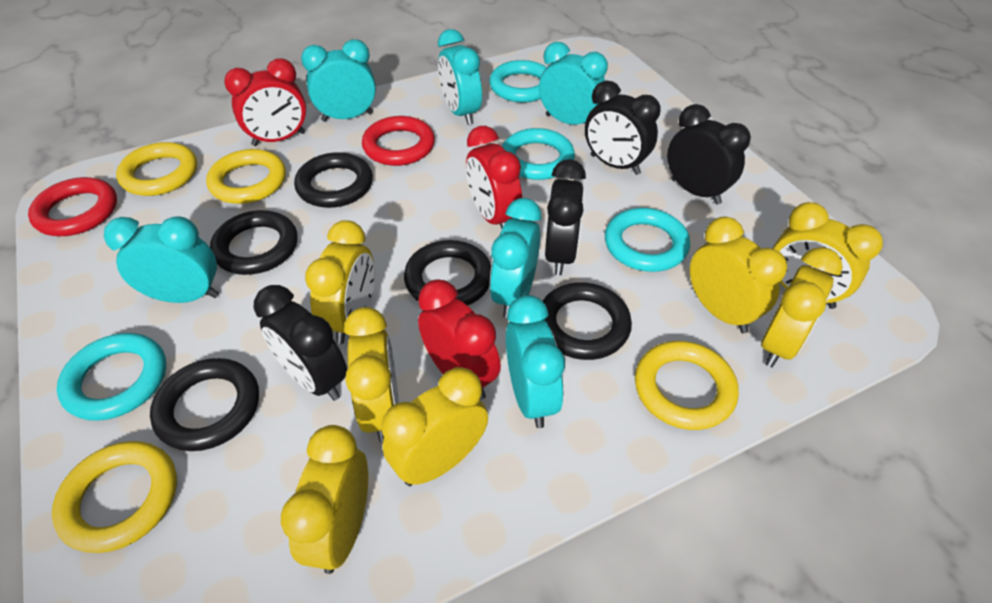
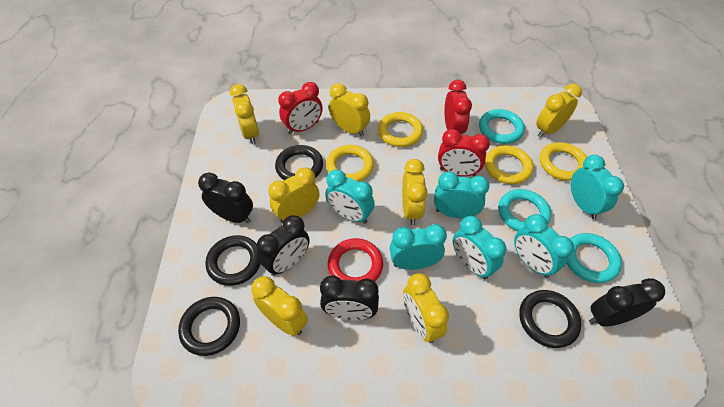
black ring: [150,358,259,451] [210,210,298,275] [294,152,373,208] [404,240,491,306] [543,282,632,360] = 5 -> [178,297,240,356] [206,235,260,286] [275,145,323,180] [519,290,581,348] = 4
red ring: [28,177,117,236] [362,116,435,166] = 2 -> [328,238,383,282] = 1
turquoise ring: [57,333,166,421] [489,60,547,102] [502,128,575,180] [605,208,690,272] = 4 -> [479,109,525,144] [498,189,551,231] [567,233,622,283] = 3

